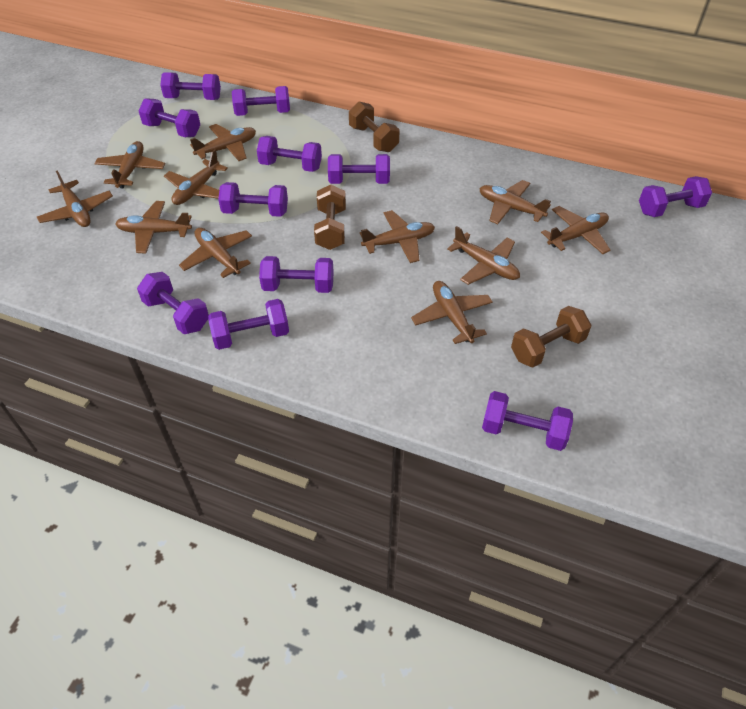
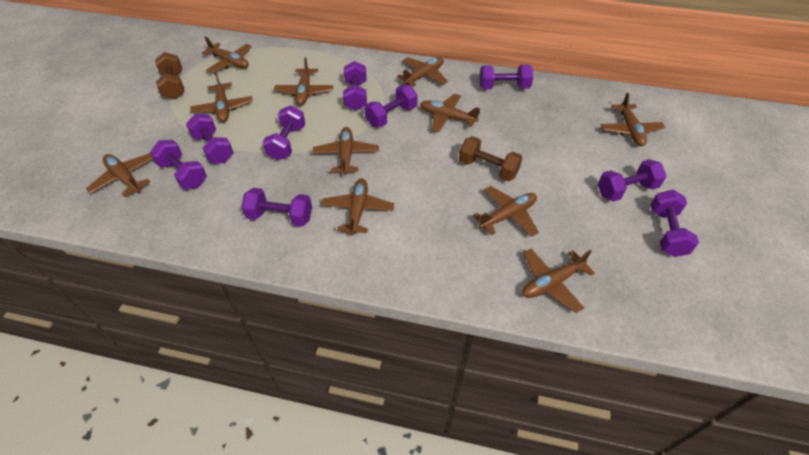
brown dumbbell: [314,185,346,250] [349,101,400,152] [511,306,591,368] = 3 -> [155,52,185,99] [459,136,523,181] = 2
purple dumbbell: [137,272,209,334] [138,99,200,137] [160,72,221,100] [208,299,289,350] [218,182,288,217] [232,86,290,116] [257,136,322,172] [259,256,334,293] [328,154,390,184] [482,391,573,451] [639,176,712,217] = 11 -> [150,140,207,190] [186,114,234,163] [241,188,312,227] [262,105,305,160] [343,61,367,111] [364,85,418,127] [479,65,533,89] [598,159,666,202] [650,190,699,257] = 9

